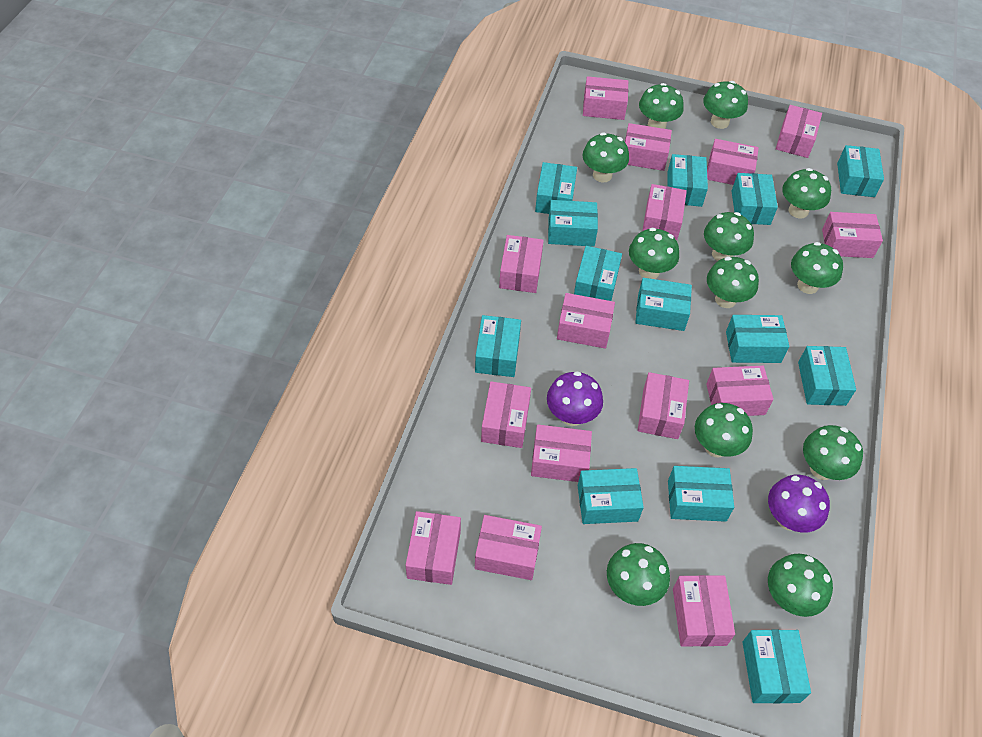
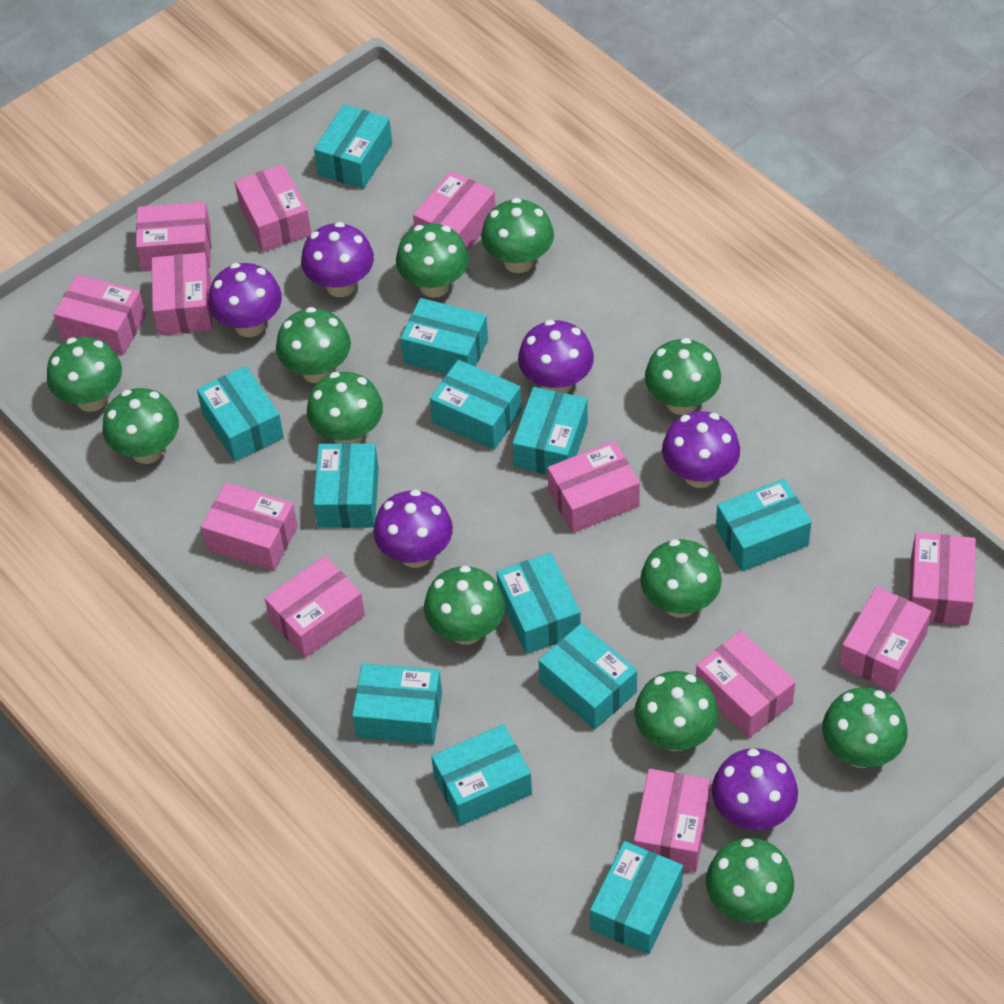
pink box: [406,511,461,585] [475,515,542,580] [481,381,531,448] [499,235,544,293] [531,424,592,482] [557,293,615,349] [583,76,628,120] [625,123,672,171] [637,372,689,439] [642,184,687,240] [673,575,735,647] [706,366,773,416] [707,139,759,185] [776,105,822,158] [822,212,883,258] = 15 -> [54,274,146,355] [136,202,211,272] [152,252,213,335] [201,483,298,571] [235,164,311,252] [265,556,365,658] [413,171,496,251] [548,441,640,533] [634,769,711,872] [696,631,795,738] [839,587,931,692] [909,533,976,625] = 12
purple mushroom: [547,371,603,426] [768,475,830,532] = 2 -> [208,263,282,337] [301,222,374,297] [373,490,453,568] [518,320,594,393] [662,411,740,488] [712,748,798,830] = 6
turquoise box: [475,315,521,377] [535,162,577,214] [548,200,598,247] [574,246,622,301] [578,468,644,524] [635,278,692,331] [667,154,708,207] [668,466,734,522] [726,315,789,363] [732,173,778,225] [743,630,811,704] [798,346,856,406] [837,145,884,197] = 13 -> [197,366,284,462] [313,443,379,528] [314,104,392,189] [352,663,442,745] [401,298,488,374] [430,360,522,450] [431,724,532,826] [496,553,581,654] [513,387,588,475] [538,623,637,730] [590,841,683,954] [716,479,811,571] = 12

